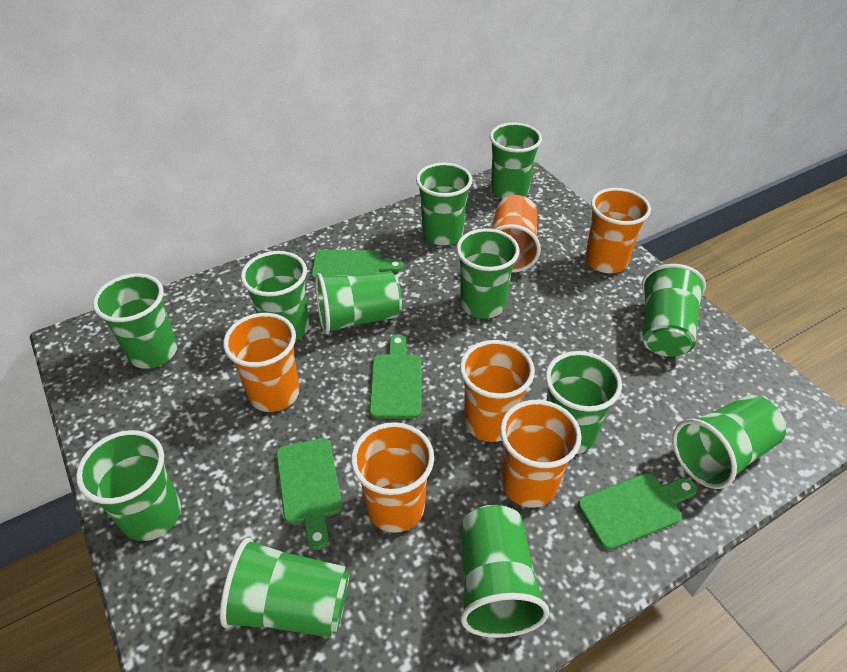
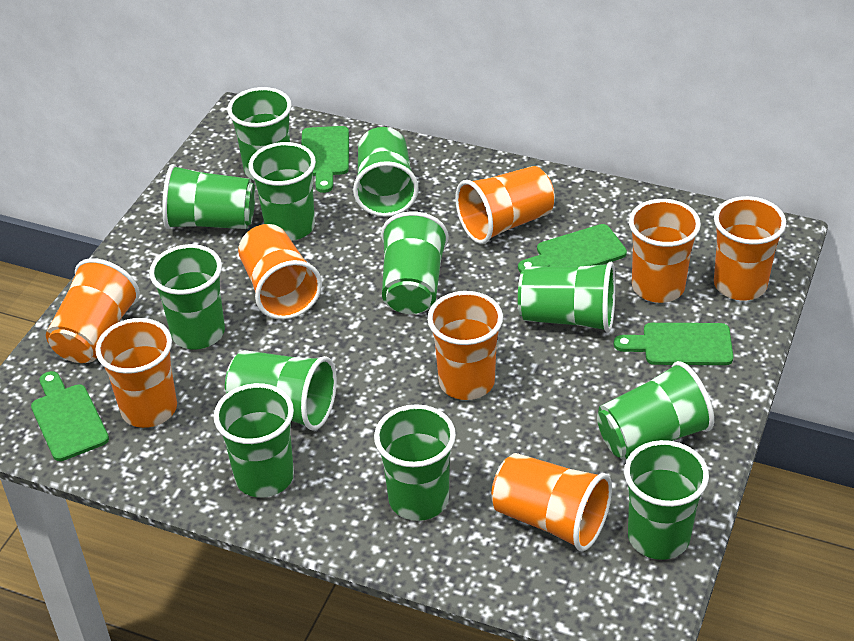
orange cup: [223,313,300,412] [351,422,434,533] [460,340,535,442] [492,195,541,272] [500,400,582,508] [585,188,651,273] = 6 -> [46,258,140,363] [95,318,177,428] [238,224,322,320] [427,291,503,400] [455,166,555,244] [491,453,612,551] [629,199,701,303] [714,196,786,301] = 8

